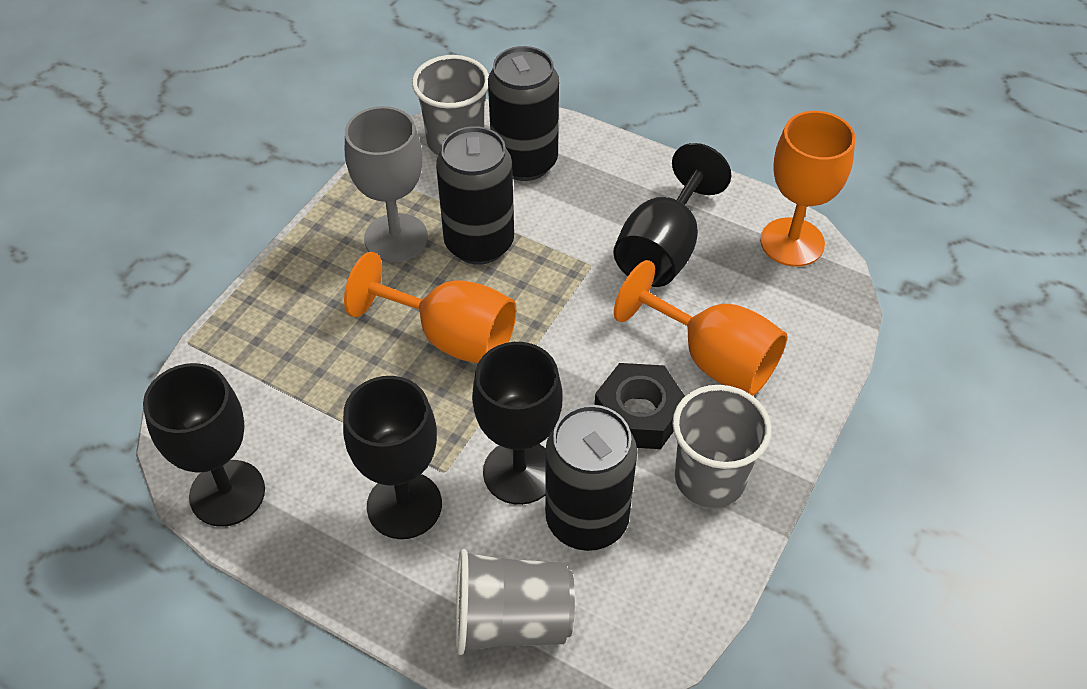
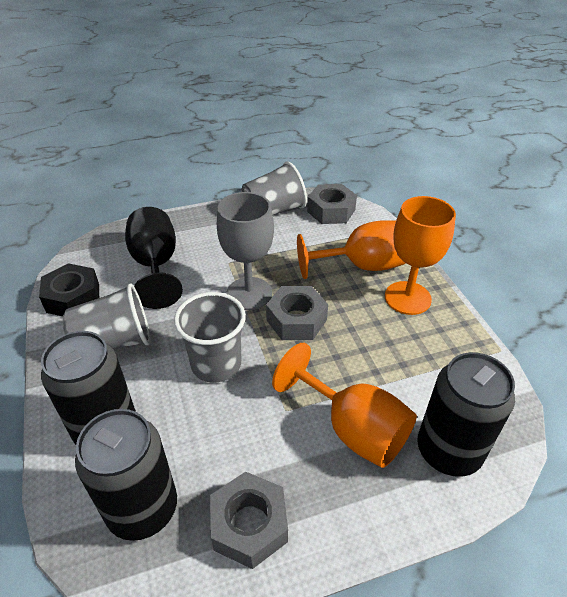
black goblet: [143,363,265,527] [343,376,442,539] [472,342,563,505] [613,143,731,287] = 4 -> [125,207,183,309] = 1
grey nut: none = 0 -> [210,471,288,569] [266,286,328,340] [307,184,357,224] = 3

